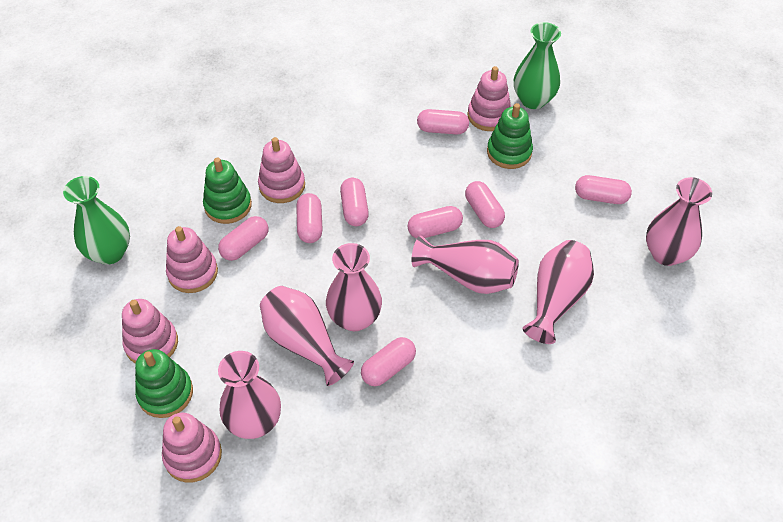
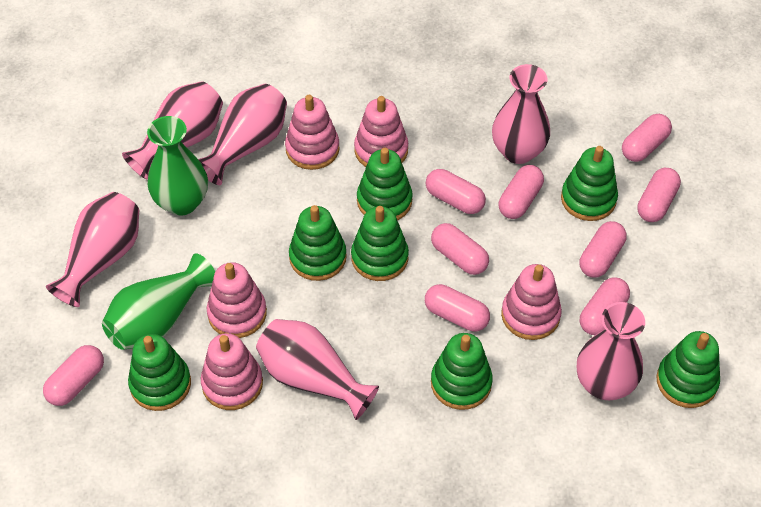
green stacking toy: [135,349,193,418] [203,158,252,224] [487,103,533,169] = 3 -> [128,334,191,411] [289,205,347,281] [351,206,409,281] [357,148,413,220] [431,333,493,410] [561,146,618,221] [656,331,720,408] = 7
pink capsule: [218,216,269,261] [296,193,323,243] [340,178,369,226] [361,337,416,386] [408,206,463,238] [417,109,469,135] [465,181,505,228] [575,175,632,204] = 8 -> [43,345,104,406] [425,284,490,332] [426,169,486,214] [431,223,489,275] [499,165,544,219] [580,221,627,278] [580,277,630,335] [622,114,672,162] [637,168,681,222] = 9

